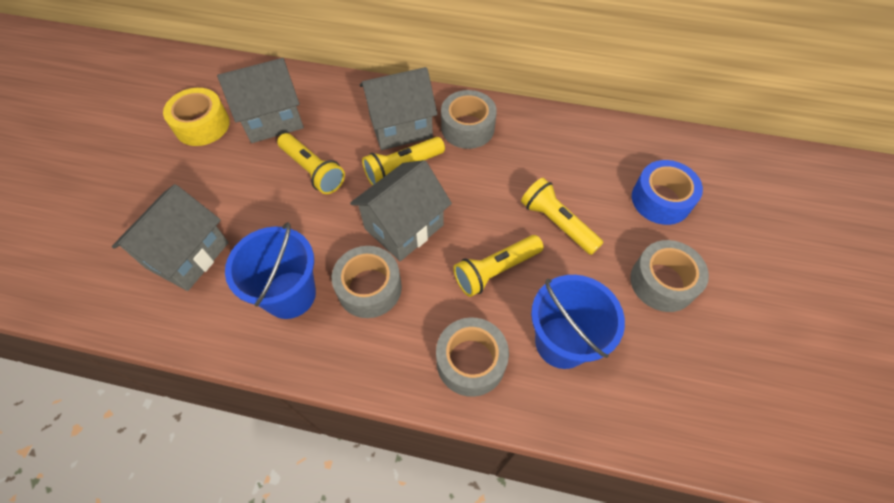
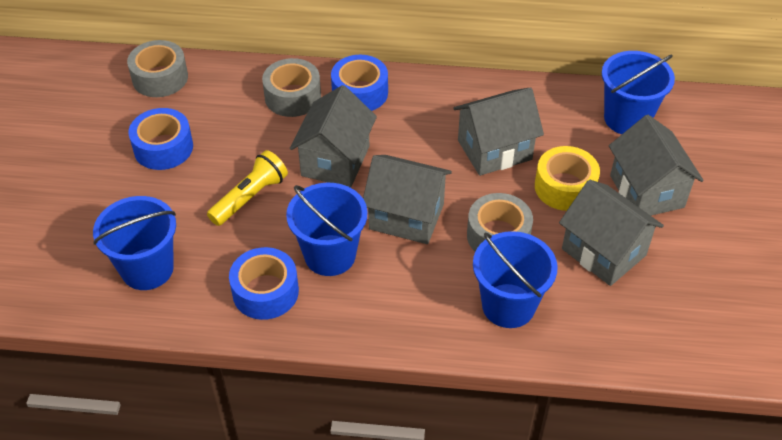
blue bucket: [225,222,316,319] [531,275,625,369] = 2 -> [93,196,176,290] [286,183,368,276] [473,231,558,328] [602,51,675,134] = 4
blue tape: [632,160,703,225] = 1 -> [129,108,193,170] [229,247,299,320] [331,55,388,111] = 3
grey house: [112,184,229,291] [217,58,304,143] [350,160,452,261] [360,67,438,150] = 4 -> [290,85,377,188] [363,155,452,244] [453,87,544,176] [559,180,664,286] [609,115,704,216] = 5
grey tape: [332,246,402,318] [436,317,509,397] [441,90,497,149] [630,240,709,312] = 4 -> [127,40,188,97] [262,58,321,117] [467,193,533,251] = 3
yellow flashlight: [277,133,345,194] [362,137,445,186] [453,235,543,297] [521,178,604,255] = 4 -> [207,150,288,226] = 1

